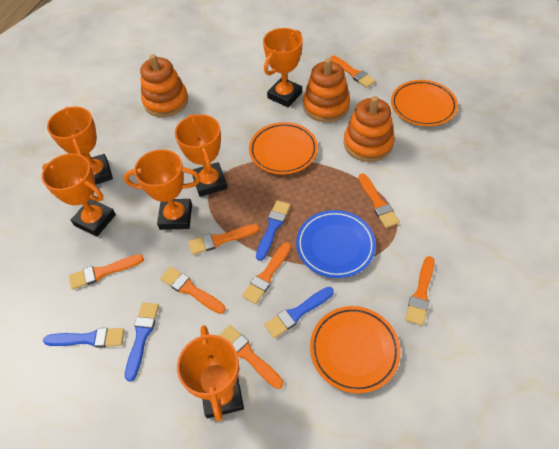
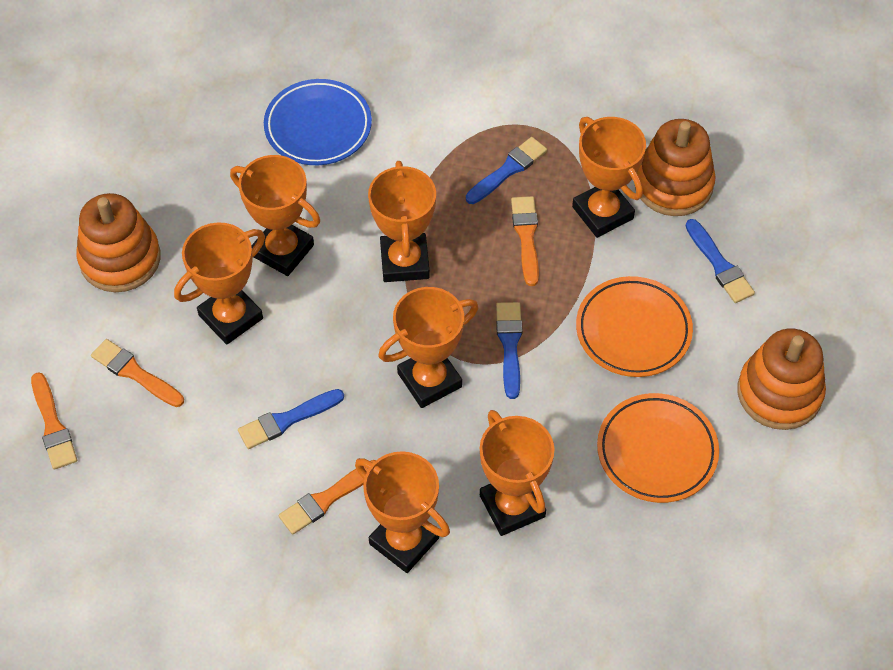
orange brush: [69,254,144,290] [160,267,225,314] [188,224,259,255] [219,325,283,389] [242,242,291,304] [330,56,376,88] [358,173,400,228] [405,256,434,326] = 8 -> [31,372,77,469] [91,339,184,407] [279,460,376,534] [511,196,539,286] = 4
orange plate: [249,122,318,174] [310,306,401,393] [391,80,458,126] = 3 -> [576,276,693,377] [597,393,719,503] = 2
orange trophy: [42,153,116,237] [47,107,113,185] [124,149,200,230] [175,114,227,197] [177,325,244,422] [263,28,303,107] = 6 -> [174,222,265,345] [230,155,320,276] [355,451,450,573] [368,161,436,282] [378,287,478,408] [480,410,555,536] [572,117,646,238] = 7

